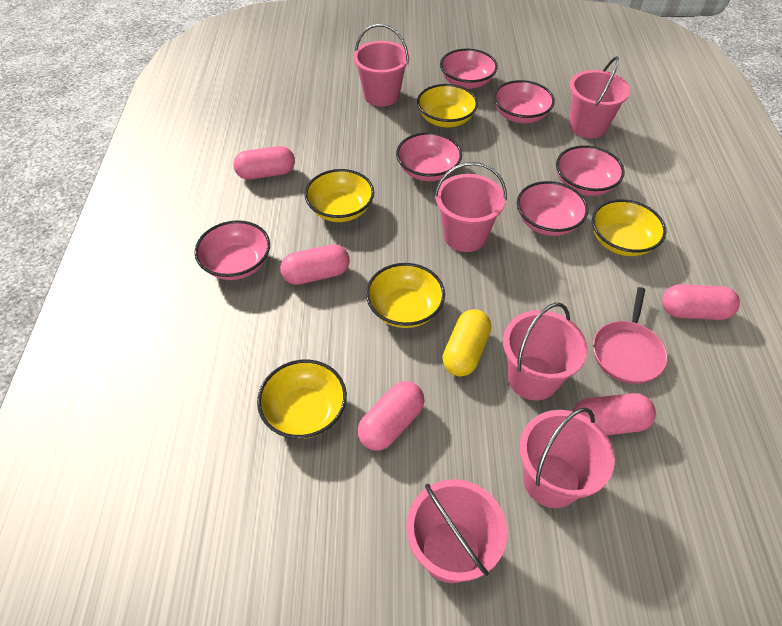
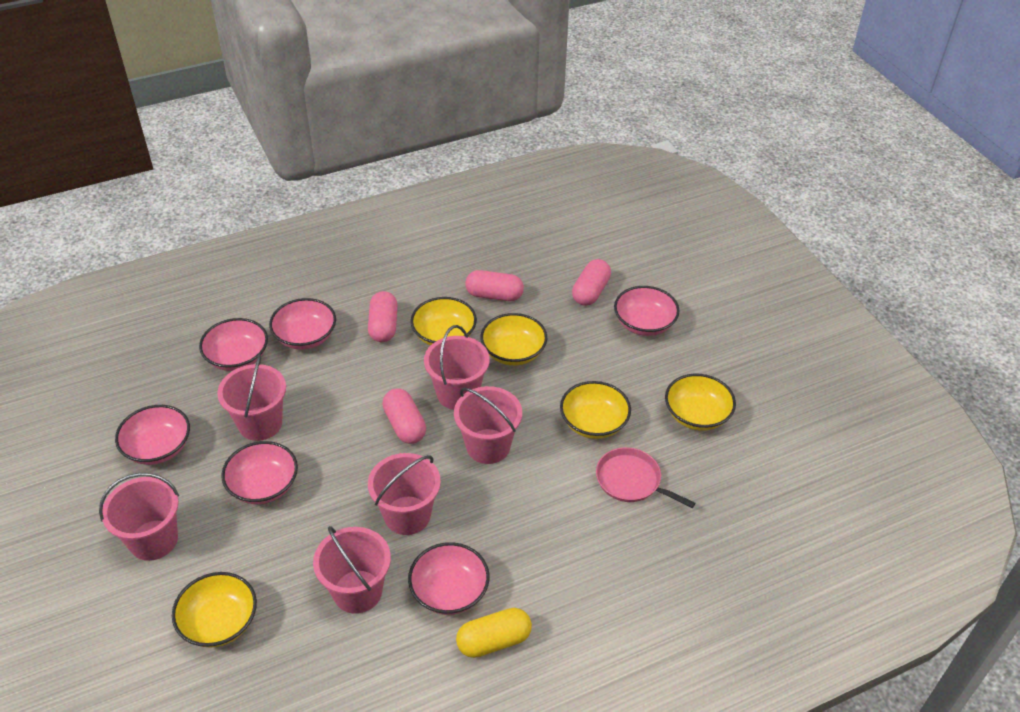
pink capsule: [233,146,295,180] [280,244,350,285] [357,381,424,451] [573,393,656,435] [662,284,740,320] = 5 -> [368,291,398,342] [382,389,426,444] [465,270,524,301] [572,259,611,306] = 4

